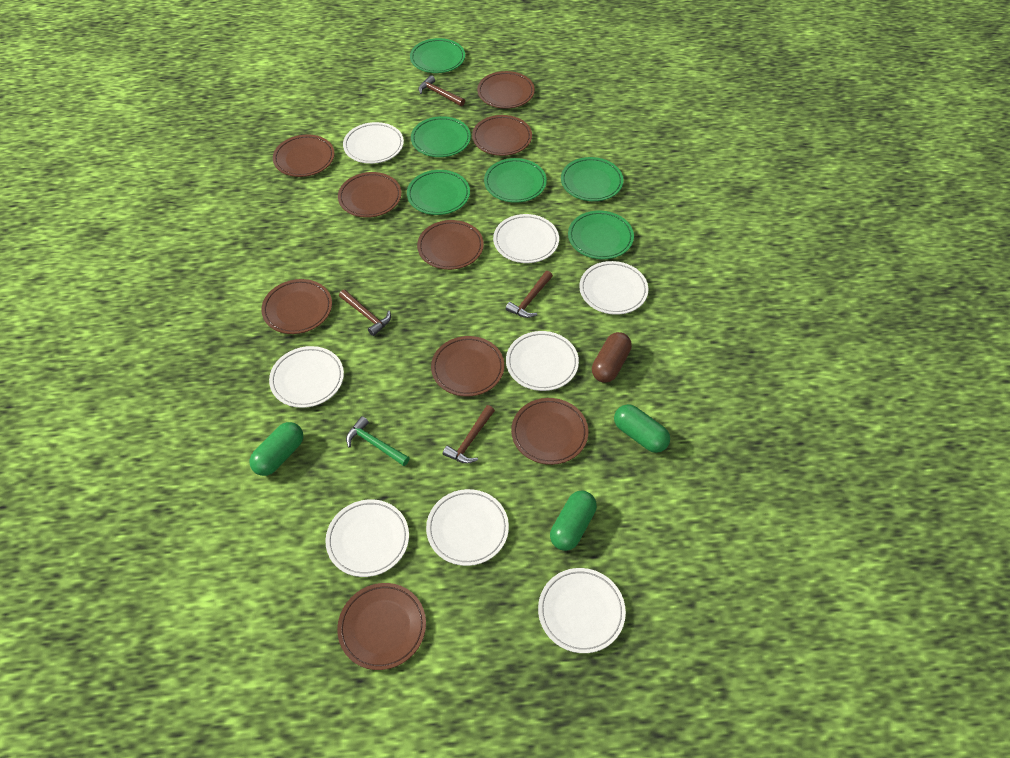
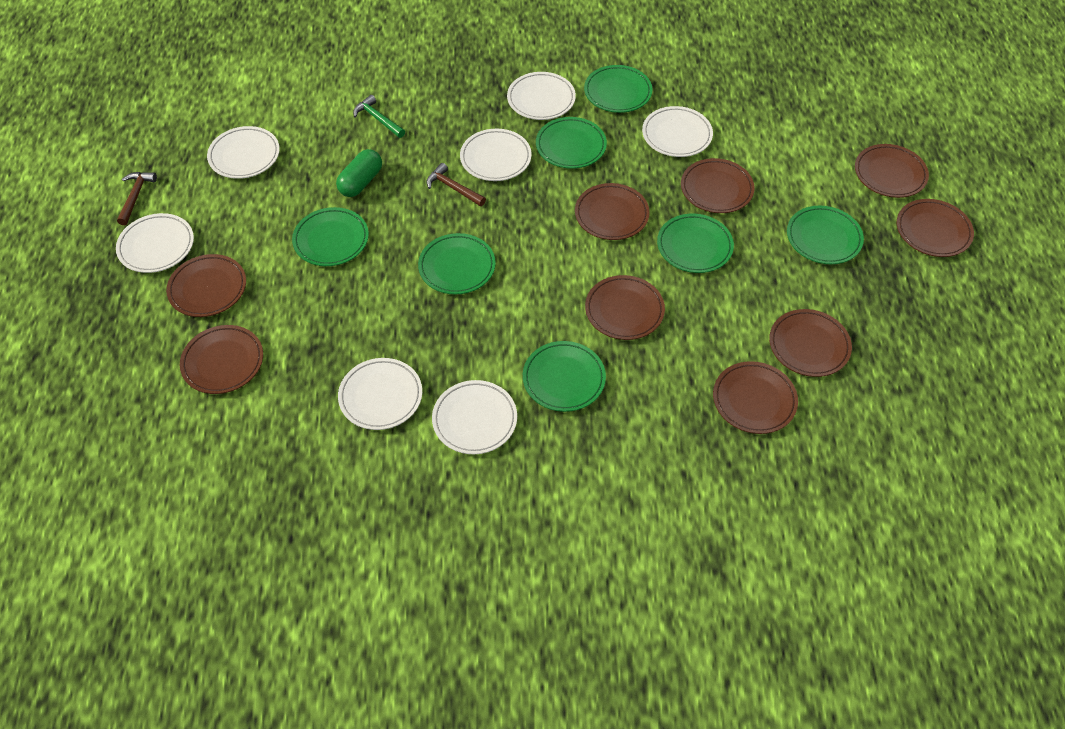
brown capsule: [592,332,632,383] = 1 -> none = 0
brown hammer: [339,289,391,336] [418,75,465,106] [443,405,495,464] [506,271,553,318] = 4 -> [117,172,157,225] [426,163,486,206] = 2
green capsule: [250,422,303,476] [550,491,597,551] [614,404,670,453] = 3 -> [336,149,382,197] = 1
green plate: [407,170,470,215] [410,38,465,73] [411,116,471,157] [484,158,547,203] [561,157,624,201] [568,211,634,259] = 6 -> [292,207,369,266] [418,233,496,295] [523,341,606,412] [536,117,607,169] [584,65,653,113] [657,214,734,273] [787,206,864,264] = 7
white plate: [269,346,344,408] [325,499,409,577] [343,122,404,164] [426,489,509,566] [493,214,559,263] [506,331,579,391] [538,568,626,653] [579,261,648,315] = 8 -> [116,213,194,273] [207,126,280,179] [338,358,422,430] [432,380,517,454] [460,129,532,181] [507,72,576,120] [642,106,713,157] = 7

